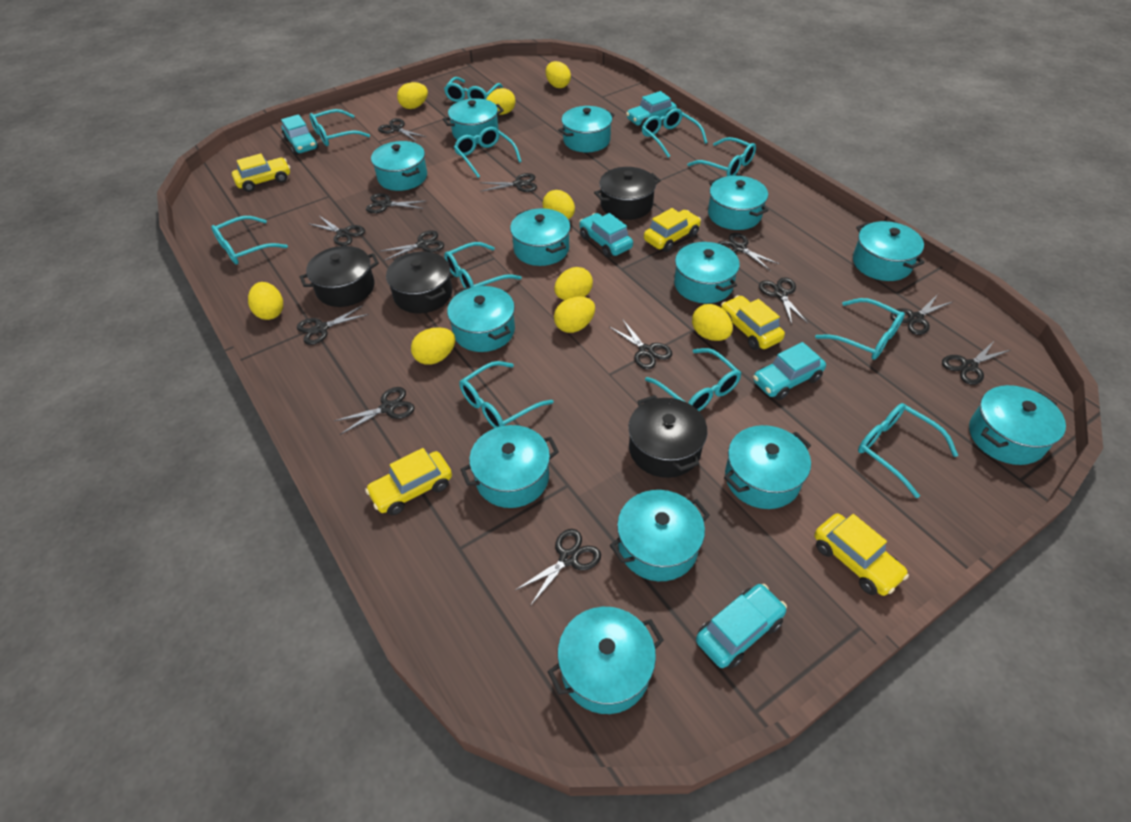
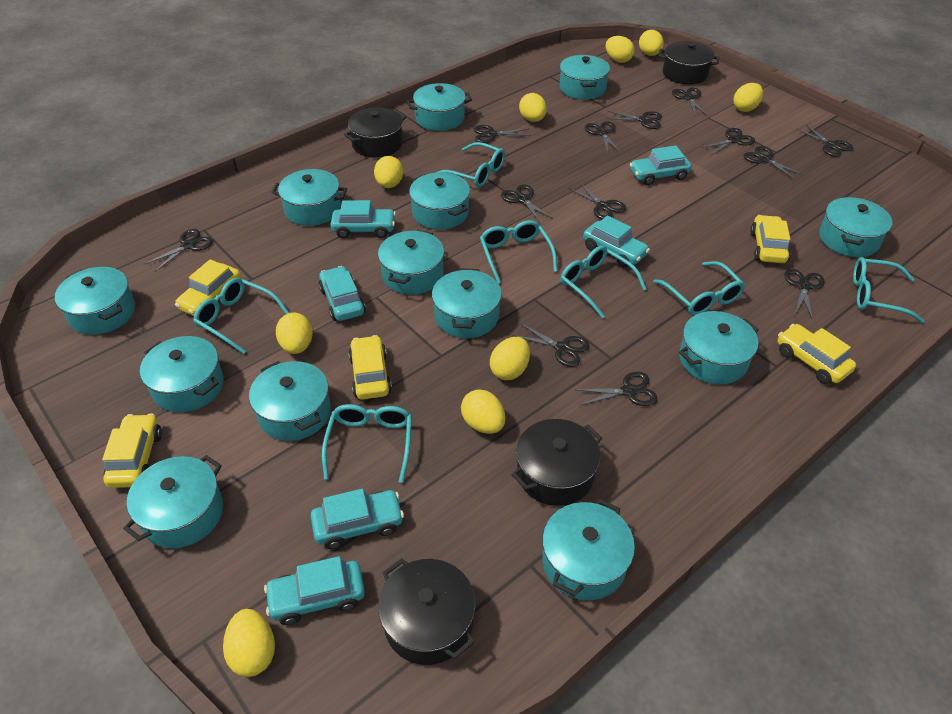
turquoise car: [281,114,319,155] [579,213,633,257] [626,91,677,128] [696,584,787,669] [753,342,826,400] = 5 -> [264,556,365,625] [310,489,404,549] [318,266,366,321] [330,200,396,238] [583,215,650,267] [630,146,692,185] = 6
turquoise glasses: [211,216,288,265] [309,109,370,146] [444,77,503,102] [444,242,522,289] [454,127,522,178] [459,361,554,428] [642,108,707,158] [645,348,741,411] [687,137,756,176] [815,298,905,360] [858,403,958,498] = 11 -> [193,278,289,354] [322,404,412,483] [436,142,505,187] [480,220,557,284] [560,246,646,319] [653,261,745,315] [853,257,924,323] = 7

